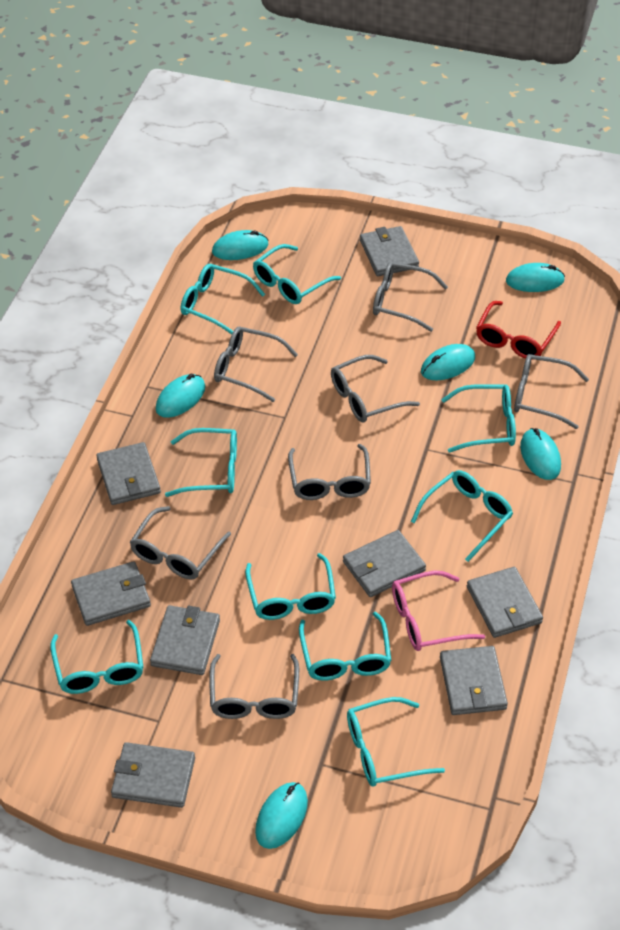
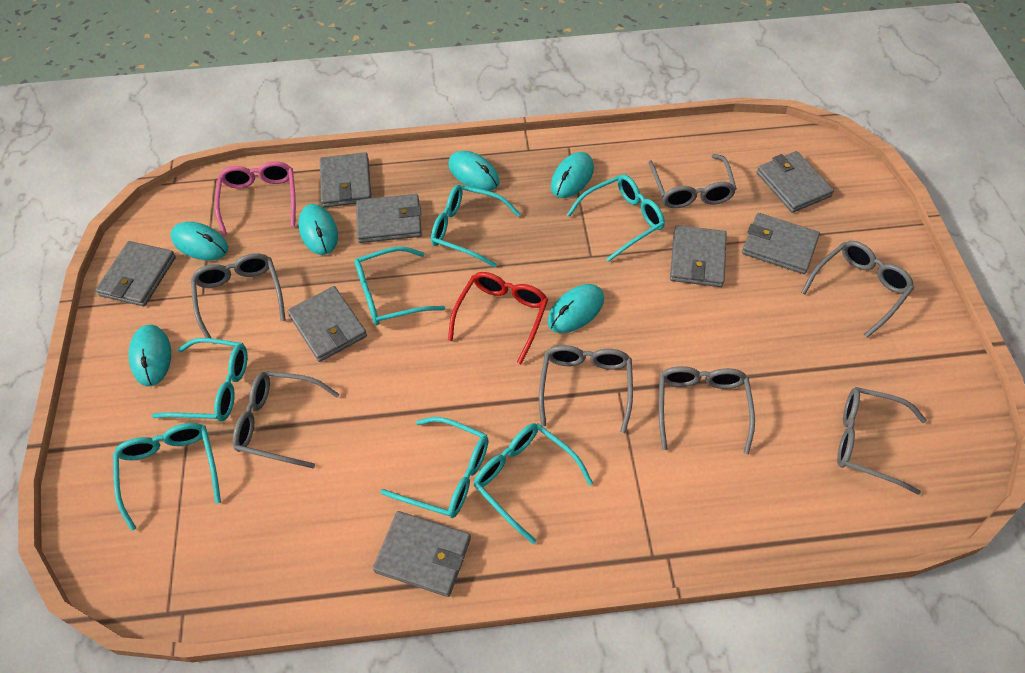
turquoise glasses: [50,620,144,694] [165,428,237,497] [181,264,265,335] [245,553,336,620] [253,244,341,304] [299,612,391,681] [347,697,445,787] [411,470,513,562] [441,384,516,453] = 9 -> [113,423,221,531] [152,338,248,422] [354,246,445,325] [380,417,488,518] [431,185,520,267] [474,423,593,544] [567,174,665,262] = 7

